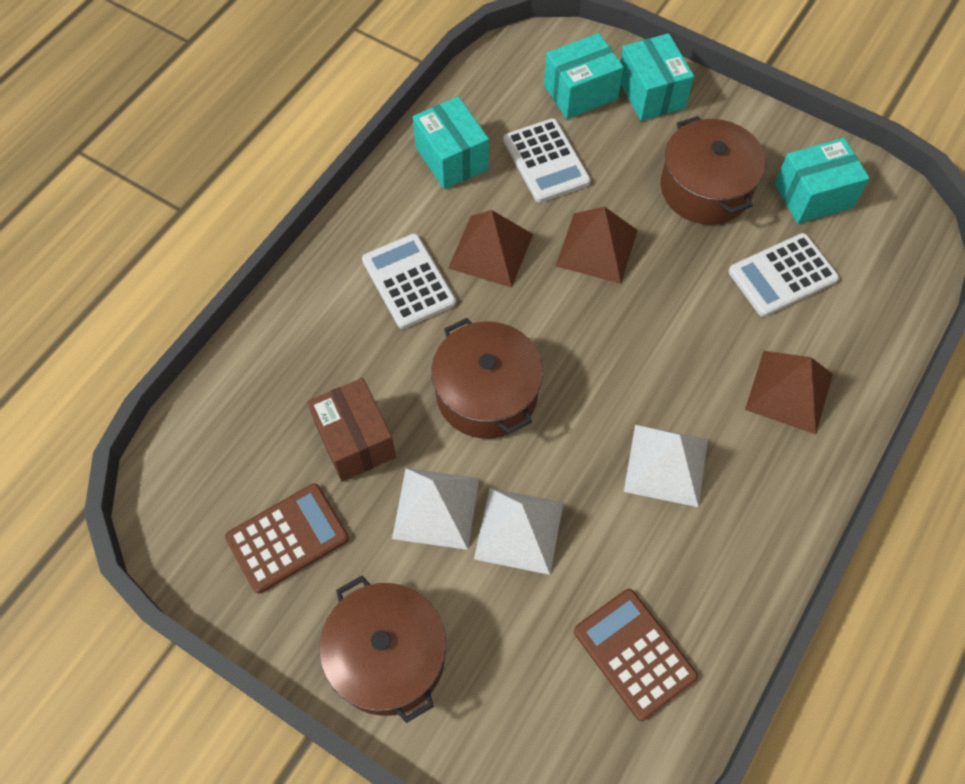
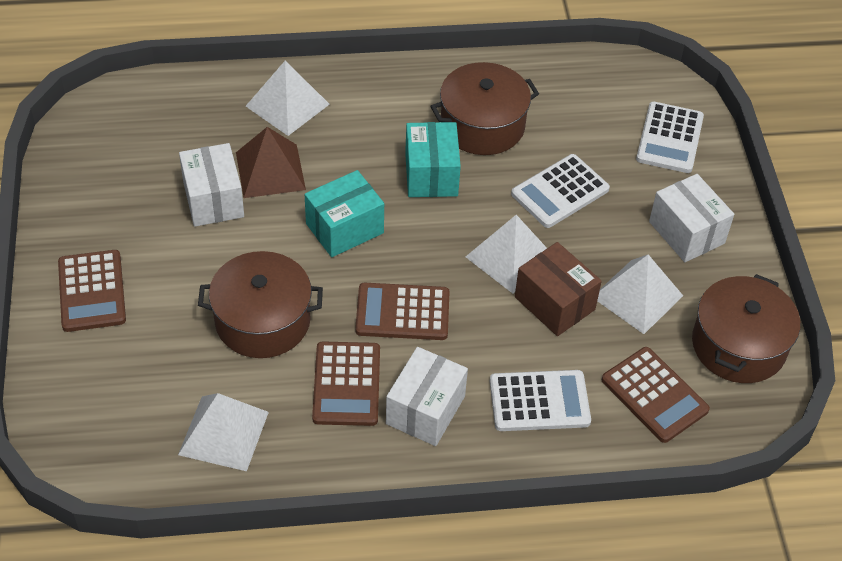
brown calculator: [225,483,349,594] [574,589,698,721] = 2 -> [58,250,126,332] [312,341,380,426] [355,283,450,340] [602,347,710,443] = 4
brown pyramid: [448,210,533,288] [556,207,637,284] [745,351,833,434] = 3 -> [236,127,306,198] = 1
turquoise box: [413,97,489,189] [544,33,624,119] [620,33,694,121] [775,138,869,224] = 4 -> [305,170,384,257] [405,122,461,197] = 2
white box: none = 0 -> [179,143,244,227] [386,347,468,446] [649,174,734,262] = 3
white pyramid: [392,468,479,550] [474,488,564,575] [624,425,708,507] = 3 -> [178,393,269,471] [246,61,330,136] [466,215,547,294] [597,255,683,334] = 4

